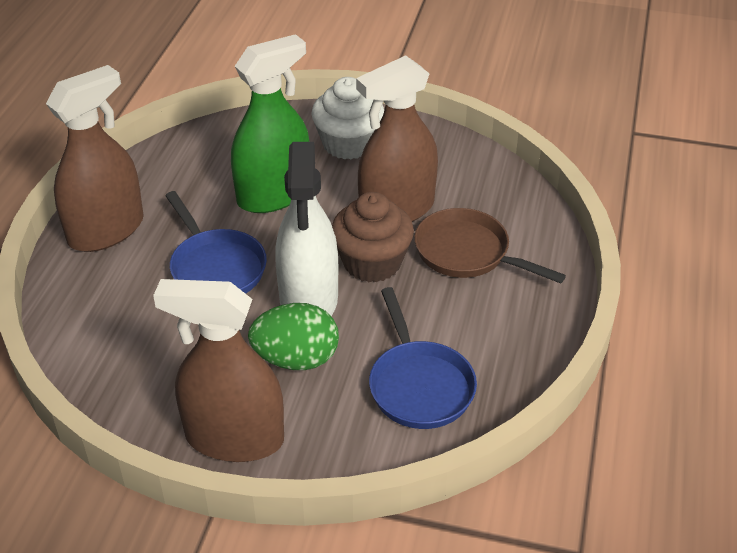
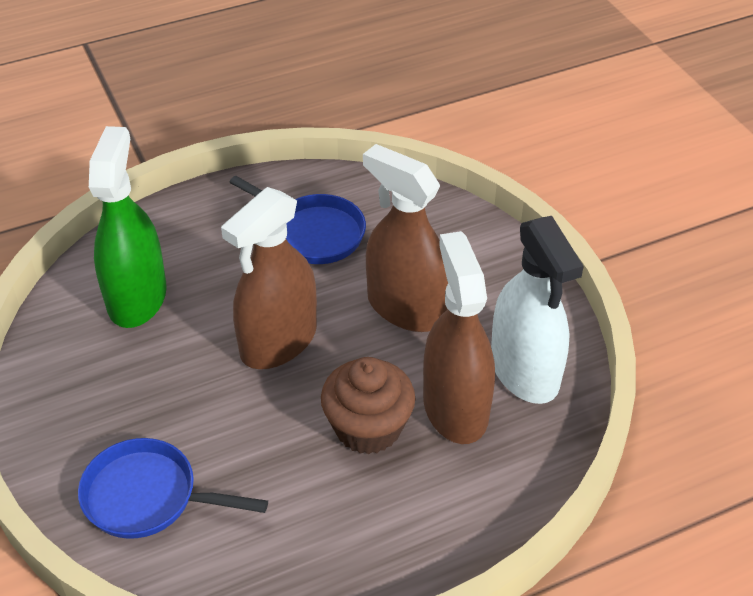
brown pan: [414,208,566,283] = 1 -> none = 0
green egg: [248,303,339,370] = 1 -> none = 0
white cupcake: [312,77,384,159] = 1 -> none = 0

